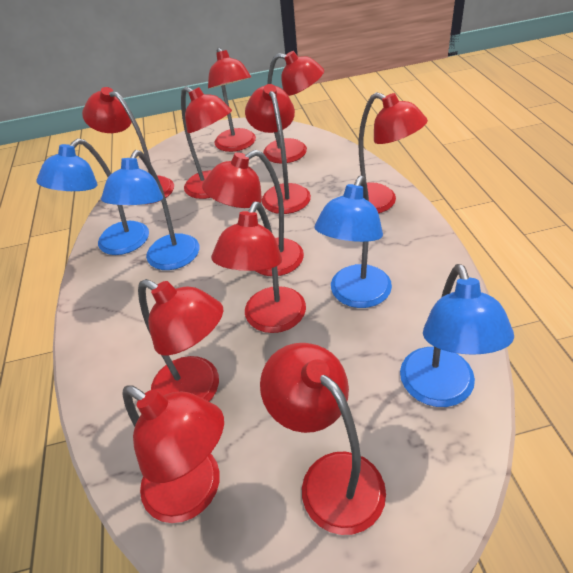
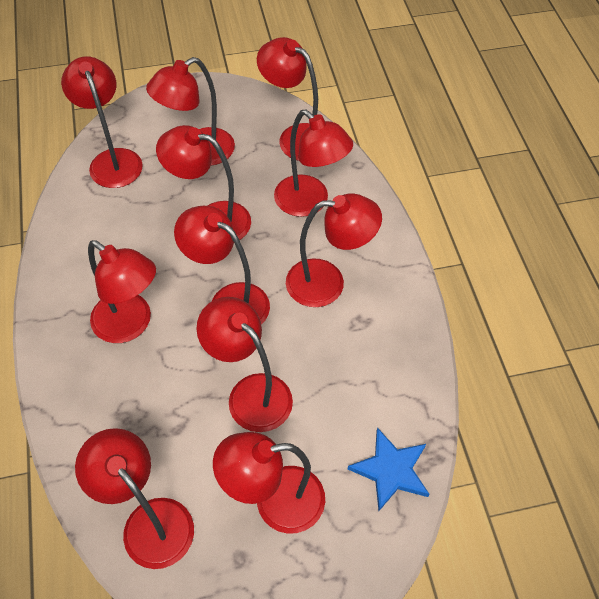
blue lamp: [37,138,149,255] [101,150,199,270] [314,176,392,308] [400,264,514,407] = 4 -> none = 0
blue star: none = 0 -> [348,427,429,511] = 1

